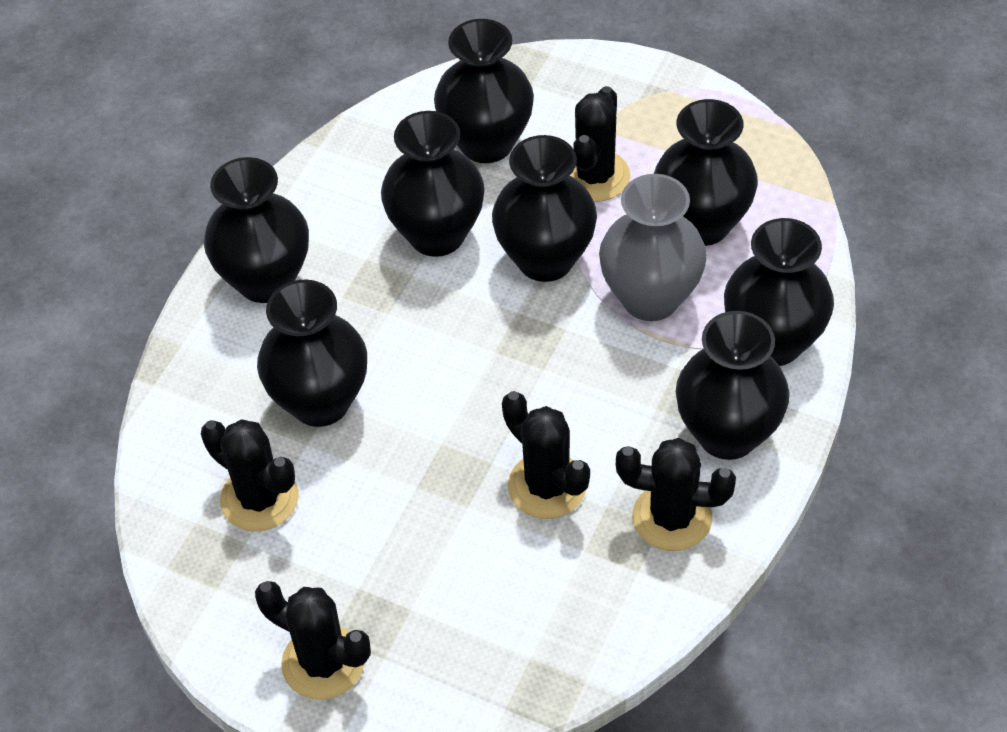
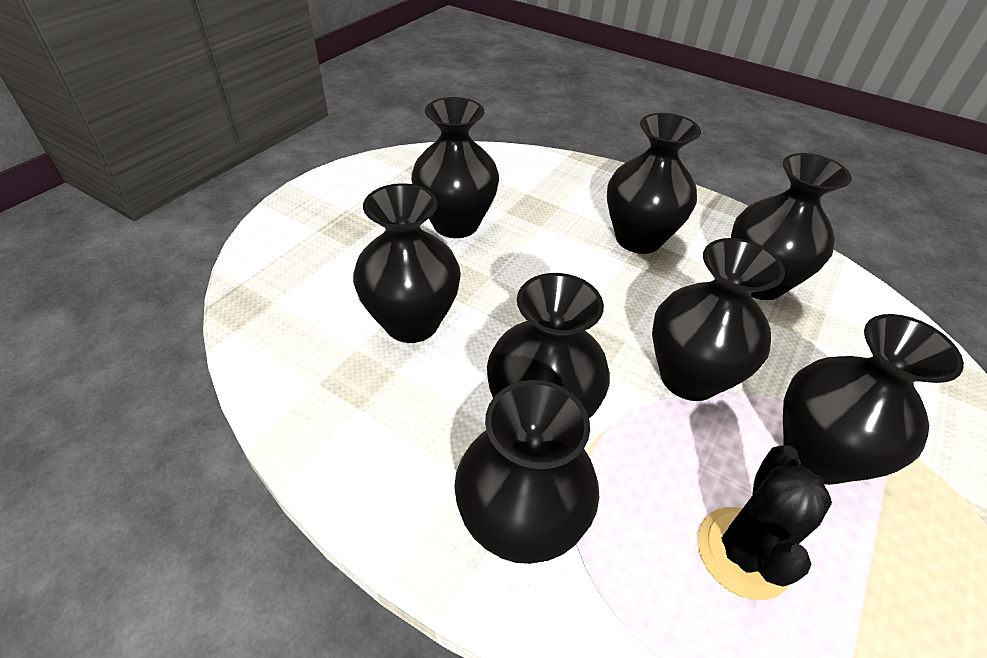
black cactus: [201,419,299,531] [255,581,371,700] [502,391,590,519] [570,86,630,202] [616,438,736,551] = 5 -> [698,445,832,600] = 1
grey vase: [599,174,707,321] = 1 -> none = 0

